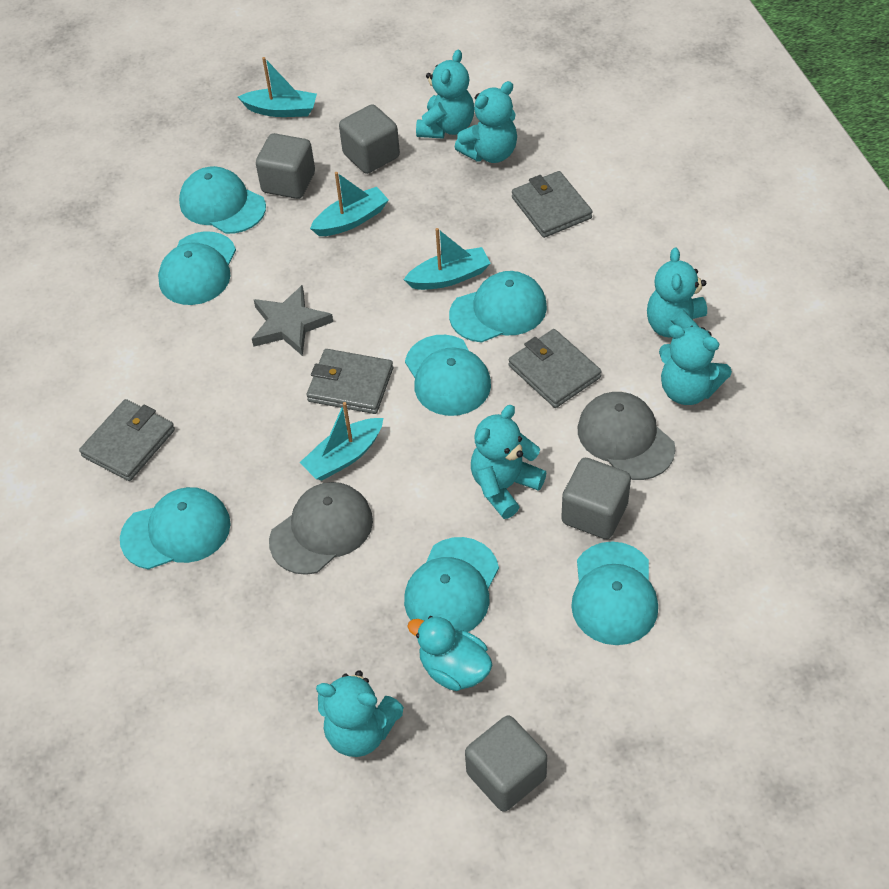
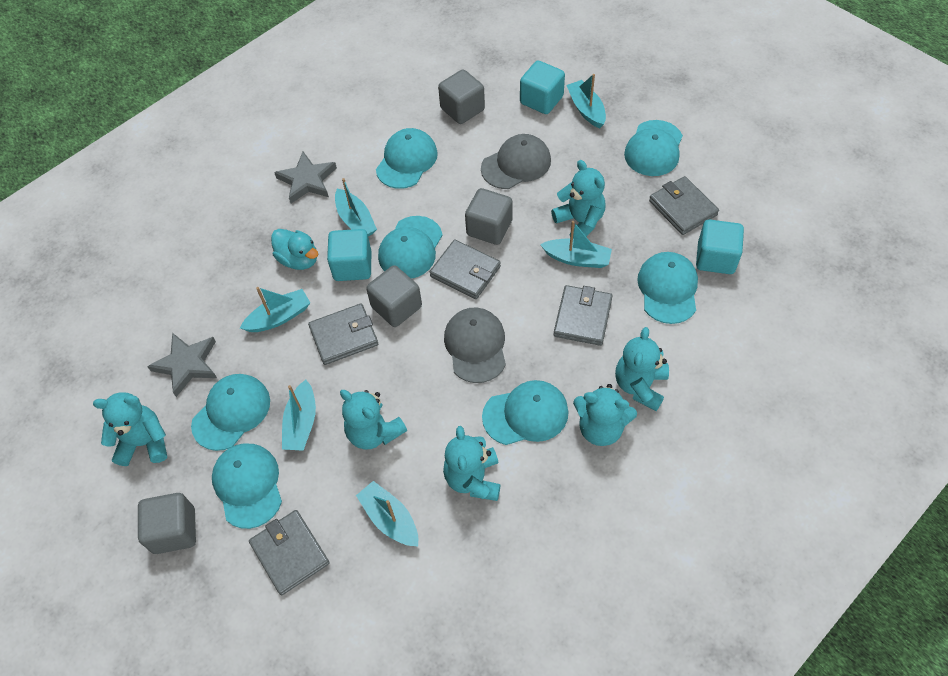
grey star: [252,285,333,356] = 1 -> [147,333,217,397] [274,152,337,203] = 2
grey wallet: [79,399,175,481] [307,349,393,414] [509,329,602,408] [512,171,593,238] = 4 -> [249,510,330,595] [308,304,378,365] [430,240,501,299] [554,285,613,346] [649,176,719,235] = 5
turquoise boat: [238,57,317,117] [300,402,384,480] [310,172,389,236] [404,228,491,290] = 4 -> [240,287,310,332] [282,380,316,451] [335,178,377,236] [356,481,418,546] [540,221,612,268] [566,74,606,128] = 6
turquoise cube: none = 0 -> [327,229,371,281] [520,61,565,114] [696,220,744,274] = 3

